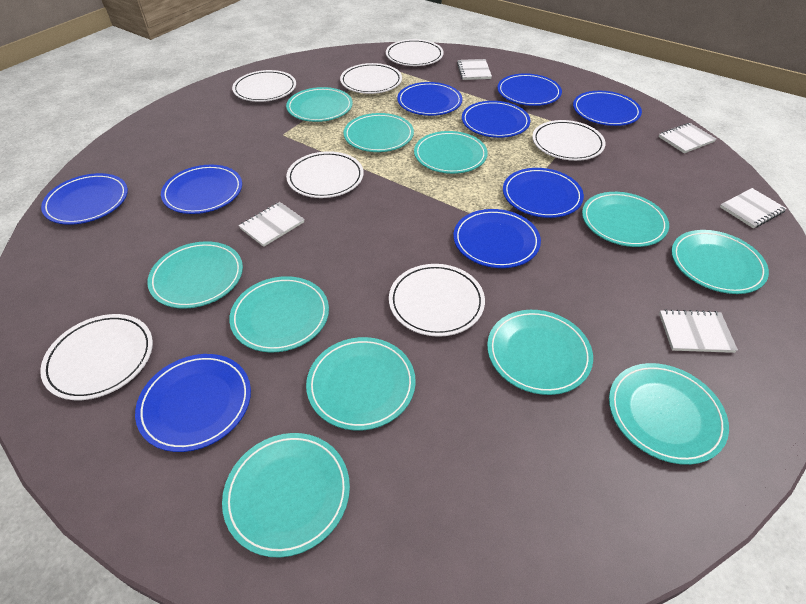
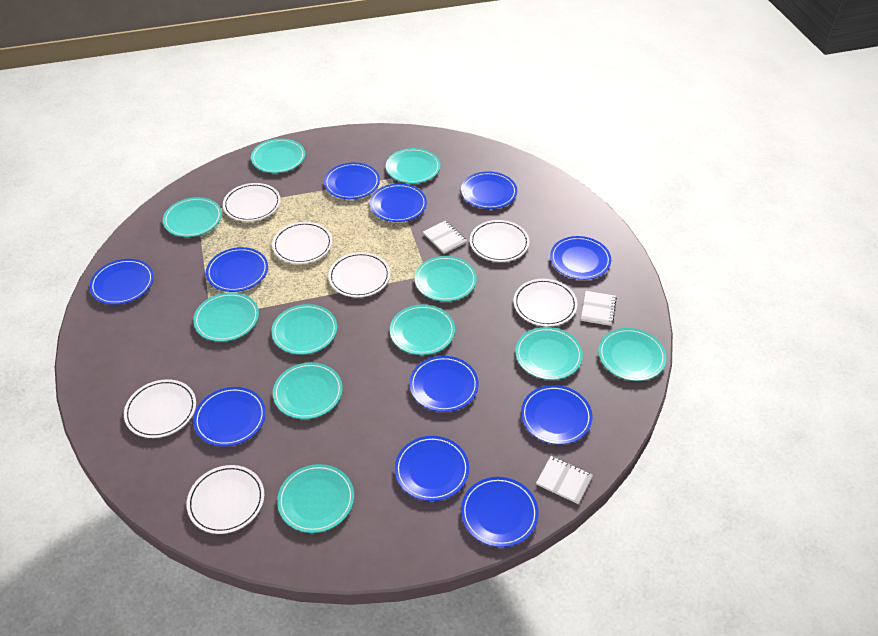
blue plate: [41,173,128,225] [135,354,251,452] [161,165,242,214] [397,82,462,116] [454,209,541,268] [462,101,530,138] [497,73,562,106] [503,168,584,218] [573,91,642,126] = 9 -> [89,259,154,305] [193,387,266,446] [206,247,268,292] [324,163,380,199] [370,183,427,222] [395,436,469,501] [409,356,479,412] [461,171,517,209] [461,477,539,547] [521,385,593,444] [550,236,611,280] = 11
white notebook: [238,202,305,247] [457,59,492,80] [659,123,716,153] [659,309,738,353] [720,188,787,228] = 5 -> [423,221,467,254] [536,456,593,504] [581,291,617,326] = 3

